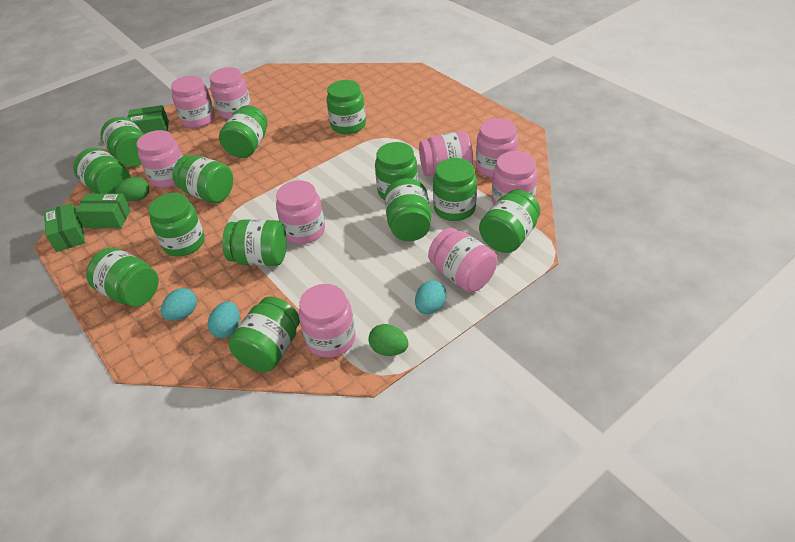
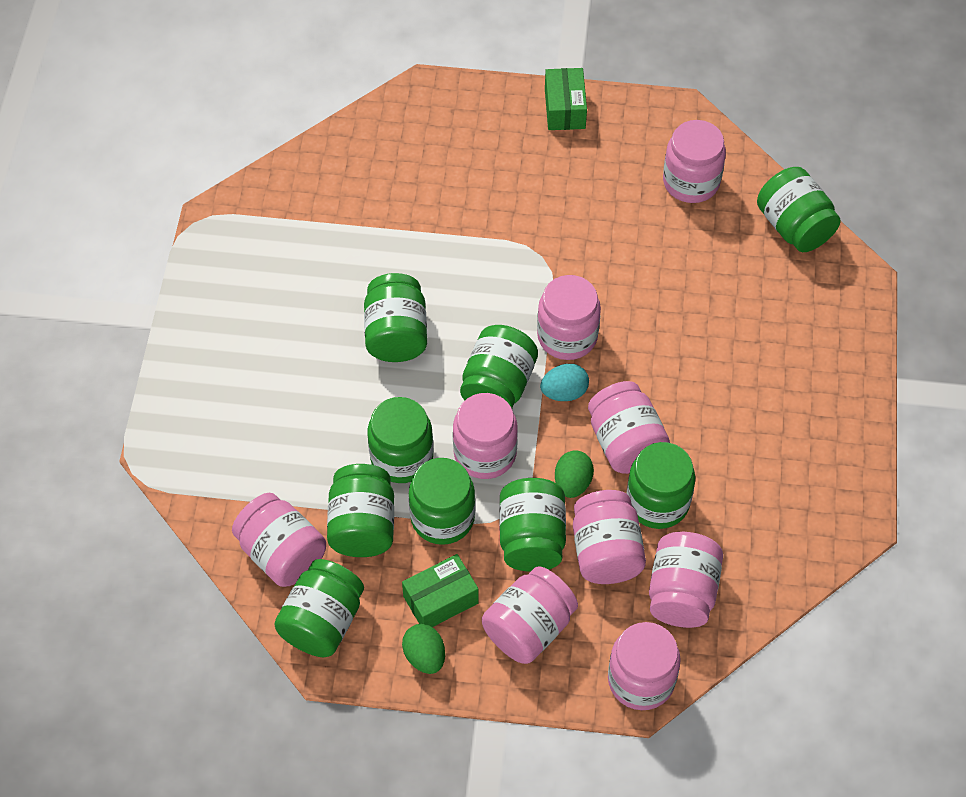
green box: [44,203,85,252] [75,194,131,228] [128,105,169,134] = 3 -> [402,554,479,627] [545,68,587,130] = 2
green jar: [73,148,130,194] [86,248,159,306] [101,117,144,167] [149,193,205,256] [172,155,233,203] [219,105,267,158] [222,219,287,266] [228,296,300,372] [326,80,366,134] [375,142,418,200] [385,178,431,241] [433,158,477,221] [479,190,540,253] = 13 -> [274,559,364,657] [327,464,394,557] [364,273,427,362] [368,397,433,483] [409,458,475,545] [460,325,538,408] [499,478,566,572] [627,442,695,529] [757,167,841,252] = 9
turquoise egg: [161,288,197,321] [208,301,240,339] [415,280,447,314] = 3 -> [540,364,589,401] = 1

